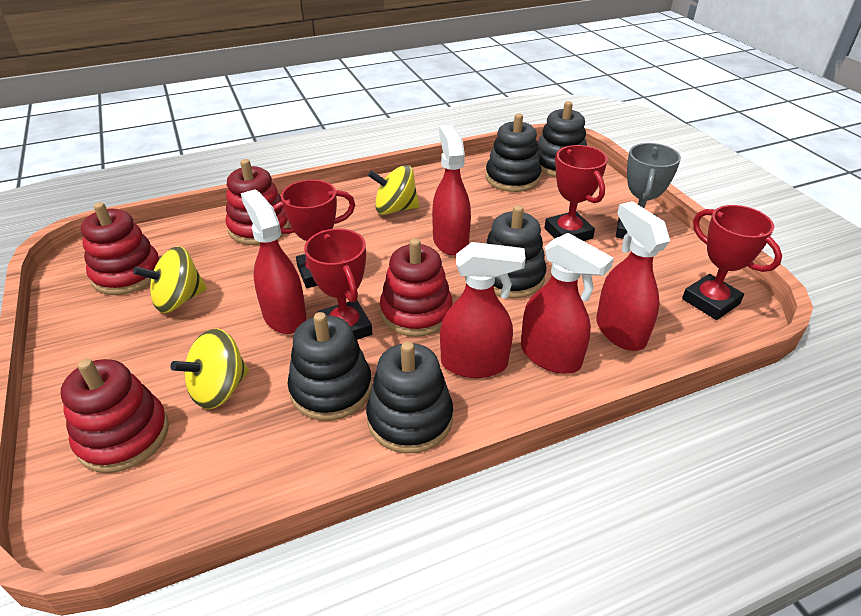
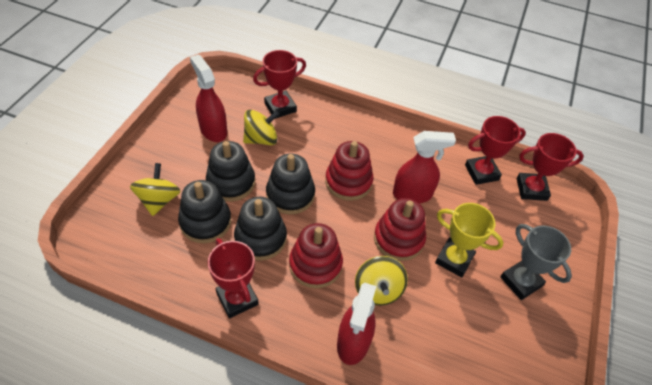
black stacking toy: [288,312,372,421] [366,341,453,454] [486,114,542,192] [486,205,546,298] [538,101,587,177] = 5 -> [178,180,232,243] [206,141,255,202] [234,197,287,261] [266,154,315,215] = 4
red spray bottle: [241,189,306,334] [432,125,471,256] [440,242,526,378] [521,233,614,374] [596,201,670,351] = 5 -> [190,54,227,142] [337,282,377,365] [393,131,456,204] = 3
red stacking toy: [61,359,169,473] [81,202,159,295] [226,159,290,245] [380,238,453,337] = 4 -> [289,223,343,288] [325,141,373,201] [374,198,426,261] = 3
yellow trophy: none = 0 -> [435,203,504,277] = 1

